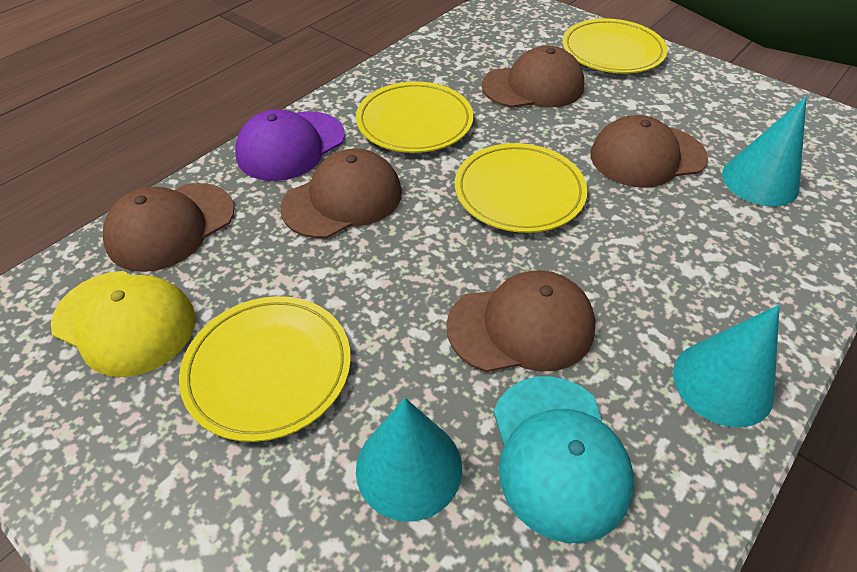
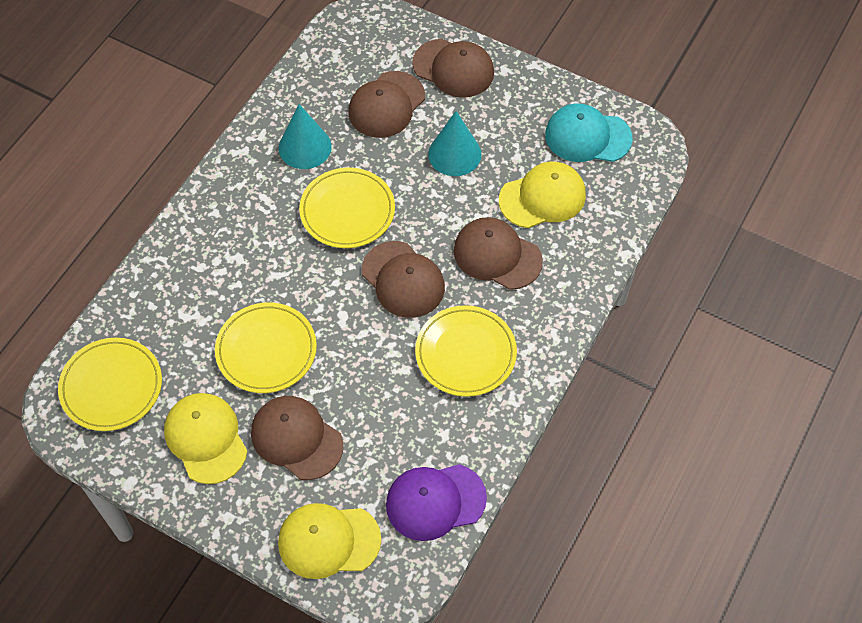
turquoise cone: [356,398,462,521] [673,305,780,427] [722,97,807,206] = 3 -> [279,104,332,169] [428,111,481,176] = 2
yellow cap: [51,271,196,377] = 1 -> [164,393,247,484] [278,503,381,579] [499,162,586,228] = 3

